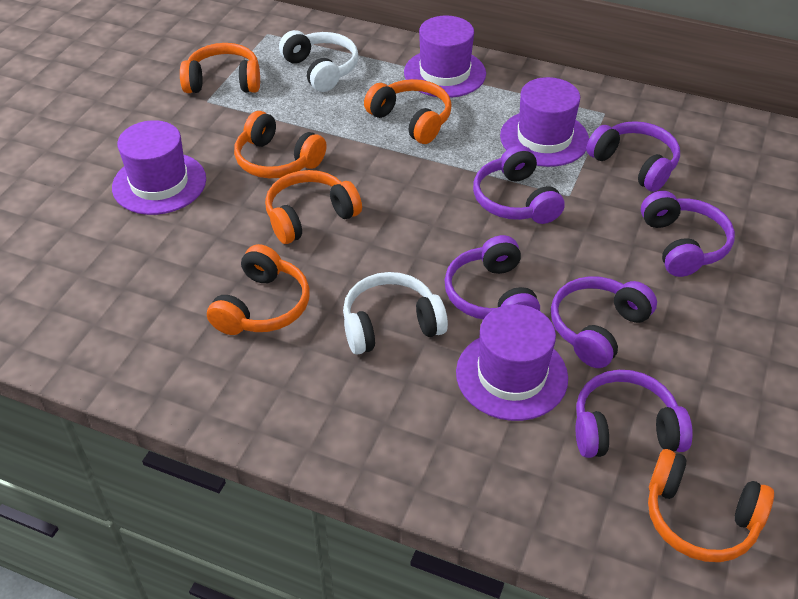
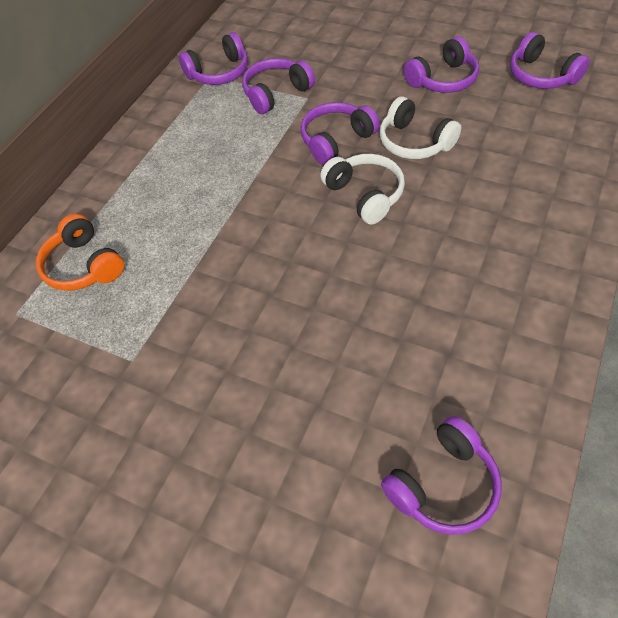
orange headphones: [180,43,260,93] [207,244,310,335] [234,111,326,178] [265,170,362,244] [364,79,452,144] [648,449,774,562] = 6 -> [36,214,124,291] = 1
purple hat: [112,120,206,215] [404,16,486,98] [456,304,568,421] [500,77,589,167] = 4 -> none = 0

